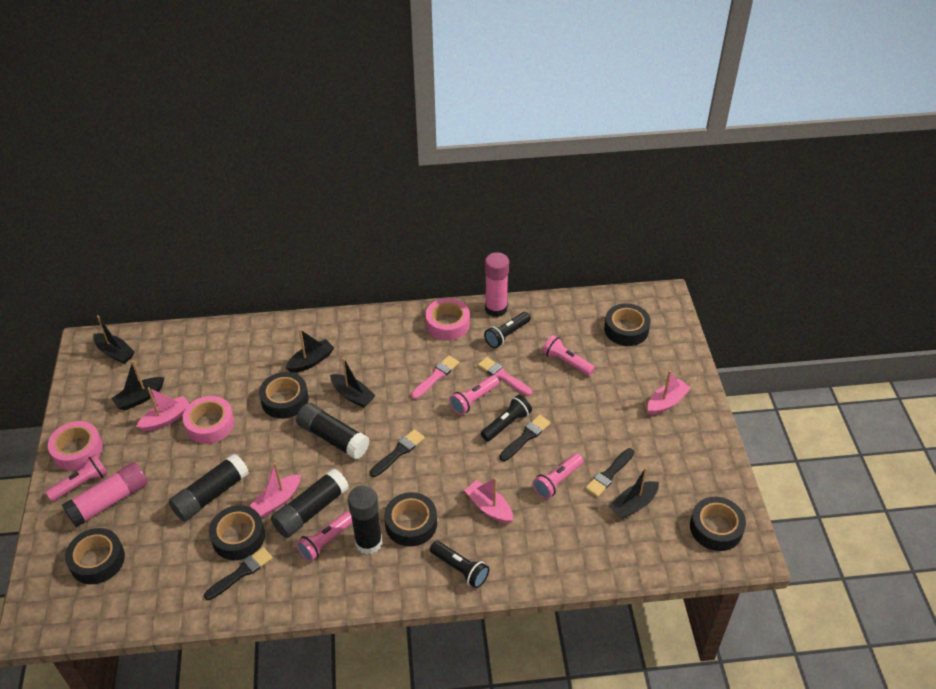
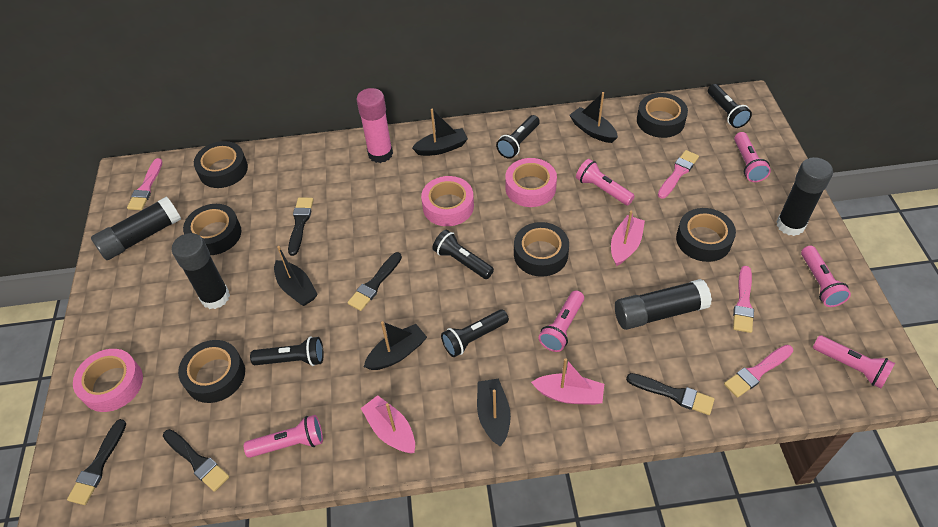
black brush: [204,547,273,600] [370,429,425,477] [500,415,550,461] [585,448,634,497] = 4 -> [67,419,126,505] [163,429,229,492] [288,197,313,256] [347,252,402,311] [626,373,715,415] = 5
black flashlight: [430,541,489,588] [481,395,532,442] [484,312,531,348] = 3 -> [250,337,324,366] [432,230,494,279] [441,309,509,357] [496,115,540,159] [708,84,752,128] = 5
pink boat: [136,387,189,431] [249,462,301,517] [464,478,513,524] [647,370,691,415] = 4 -> [361,395,415,454] [531,358,604,405] [611,211,645,266] = 3
pink brush: [411,355,459,399] [478,357,532,396] = 2 -> [127,158,162,210] [658,150,699,199] [724,345,793,398] [733,266,754,333] = 4
pink flashlight: [46,454,108,501] [296,511,352,562] [449,375,499,415] [533,453,583,499] [542,335,595,376] = 5 -> [244,415,323,458] [538,290,584,352] [576,159,635,205] [734,132,771,182] [801,246,851,307] [813,335,895,388] = 6
pink glue stick: [62,462,148,527] [485,252,509,317] = 2 -> [356,88,393,163] = 1

